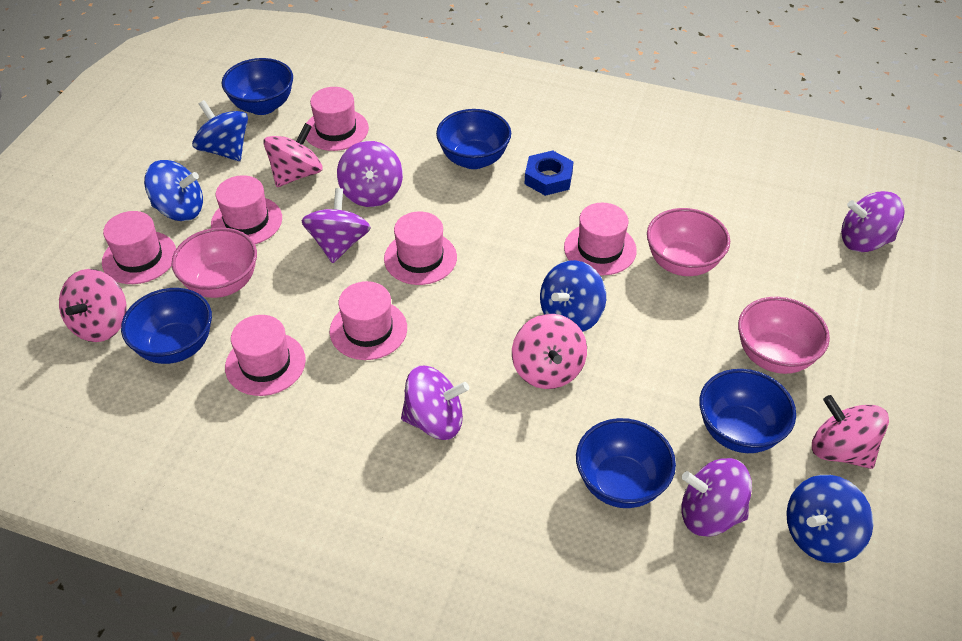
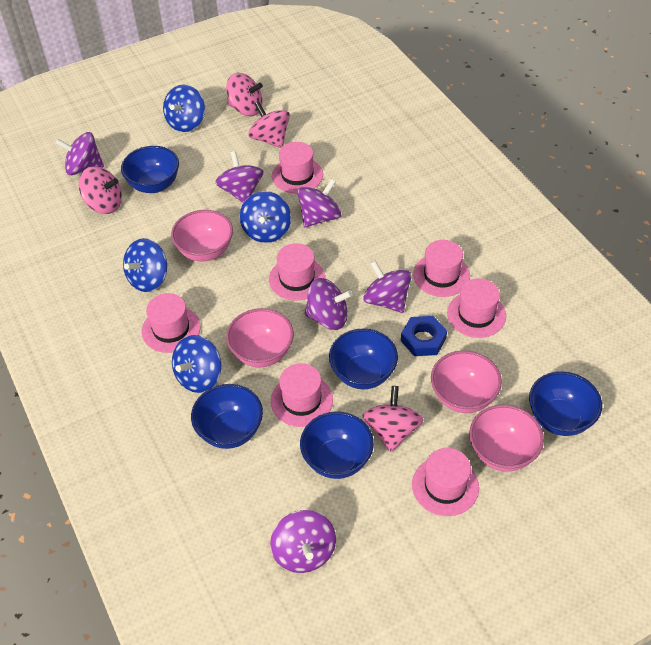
pink bowl: [172,228,257,298] [647,208,730,276] [738,297,830,374] = 3 -> [171,210,233,262] [226,308,294,367] [431,351,502,413] [469,405,544,472] = 4
purple spinning top: [301,188,371,263] [337,141,403,207] [401,366,469,440] [681,458,752,537] [841,191,905,252] = 5 -> [55,132,104,175] [215,151,263,203] [270,510,336,573] [297,179,341,227] [305,278,352,330] [363,261,412,313] = 6

